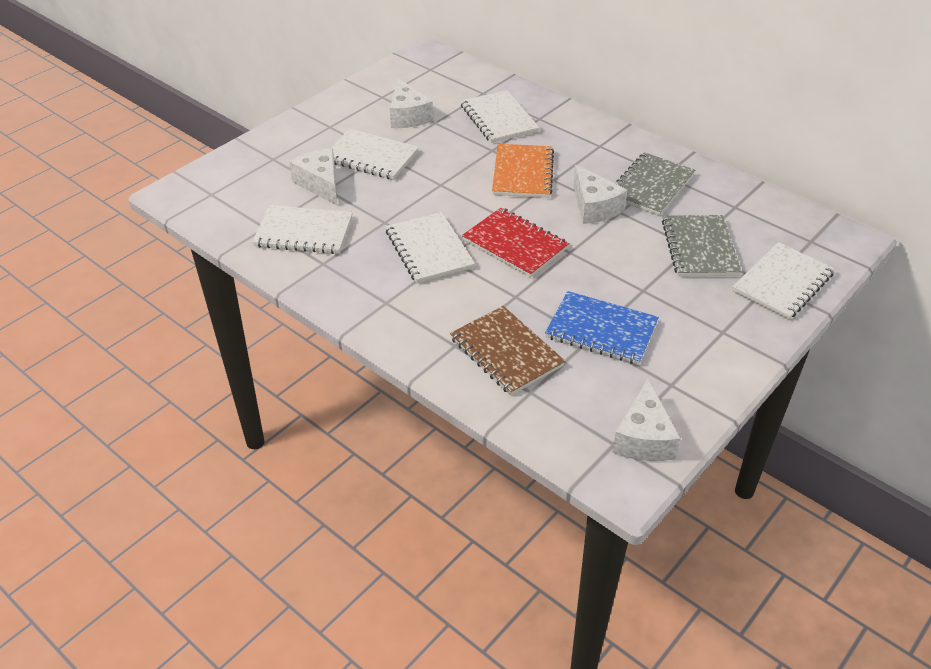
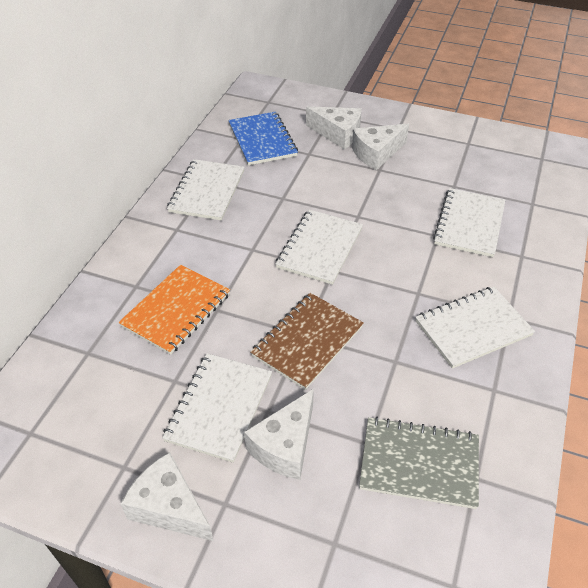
grey notebook: [615,152,695,216] [662,215,742,277] = 2 -> [359,417,479,509] = 1
red notebook: [462,208,569,277] = 1 -> none = 0

